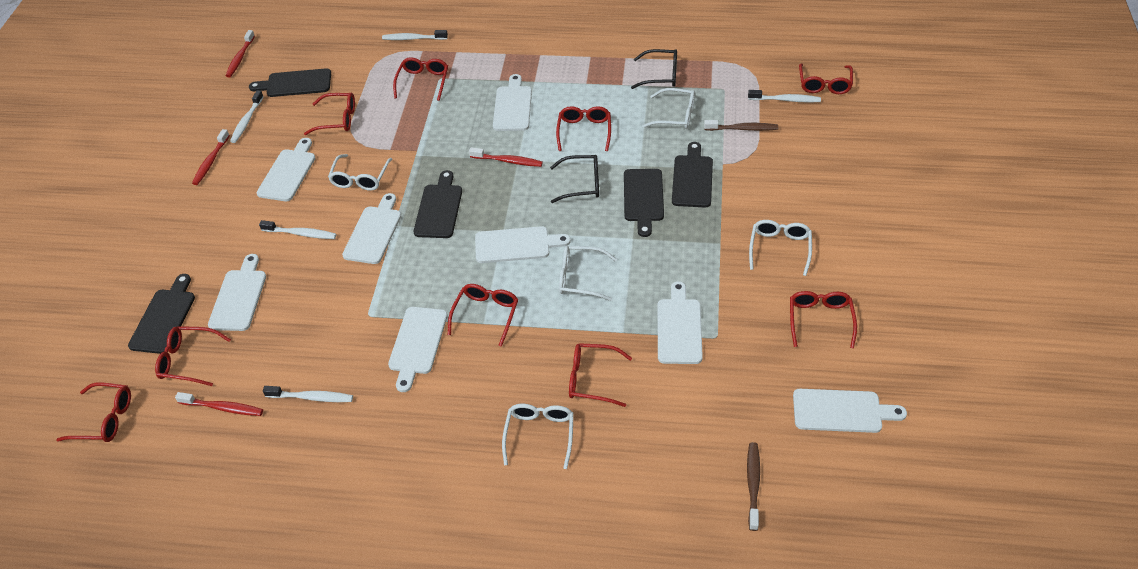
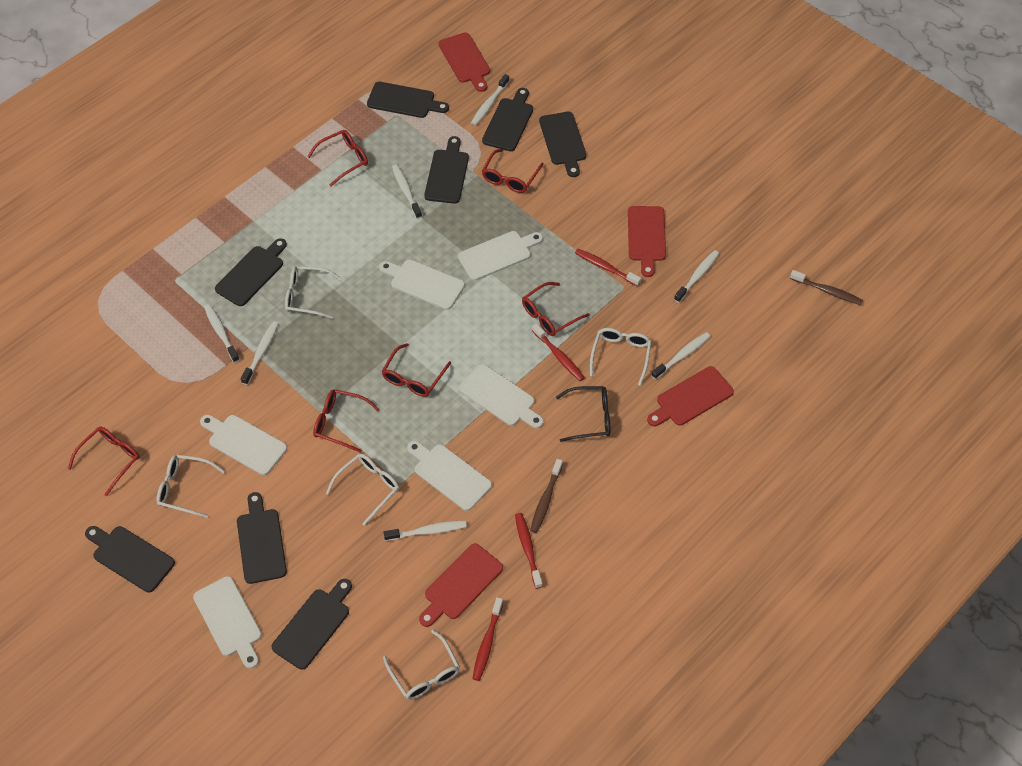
black cutting board: [128,274,195,354] [249,68,331,97] [414,170,462,238] [624,169,664,237] [672,142,713,207] = 5 -> [85,526,175,593] [215,238,287,306] [237,492,287,584] [272,579,352,670] [367,82,449,118] [424,136,469,204] [482,88,533,151] [539,112,586,177] = 8
black glasses: [550,155,599,203] [631,49,677,89] = 2 -> [556,386,610,442] = 1
red cutting board: none = 0 -> [419,543,503,627] [439,32,490,92] [628,206,666,277] [647,366,734,426] = 4
red glasses: [56,382,131,442] [155,326,231,386] [304,93,355,135] [393,57,448,101] [448,284,518,347] [556,106,611,151] [569,343,632,407] [790,291,857,348] [799,63,853,94] = 9 -> [68,427,140,496] [307,130,368,187] [313,389,380,453] [381,343,451,397] [482,149,544,193] [522,282,590,336] = 6
white cutting board: [208,254,266,331] [257,138,315,201] [342,193,401,264] [388,307,447,392] [475,226,571,263] [493,74,532,131] [657,281,703,364] [793,389,907,433] = 8 -> [193,576,262,669] [200,415,287,475] [379,259,465,310] [407,441,492,511] [458,231,543,281] [459,364,544,428] = 6
white toothbrush: [230,90,264,143] [259,220,336,239] [263,386,353,402] [382,30,448,40] [748,90,821,103] = 5 -> [204,304,240,363] [241,321,279,385] [383,520,467,541] [392,164,422,219] [471,74,510,126] [651,332,711,380] [674,250,719,303] = 7

